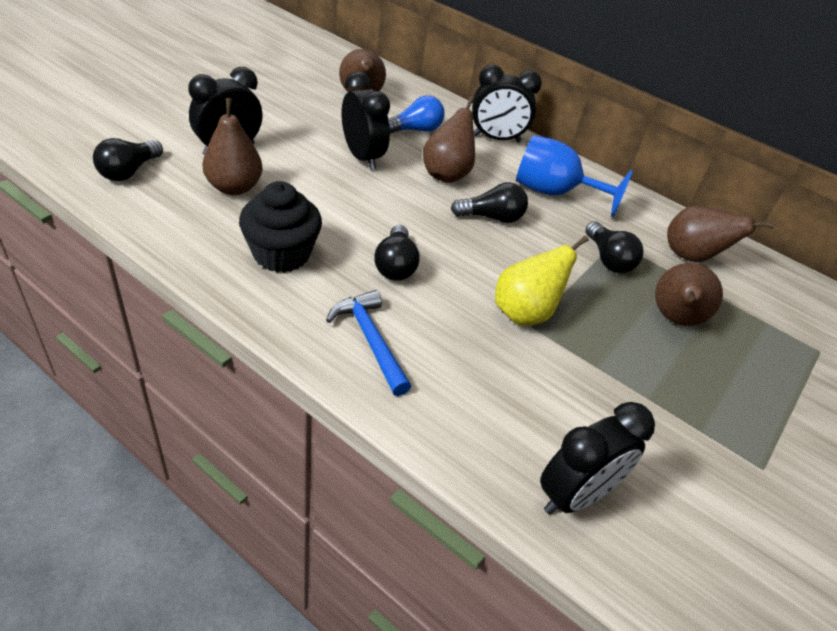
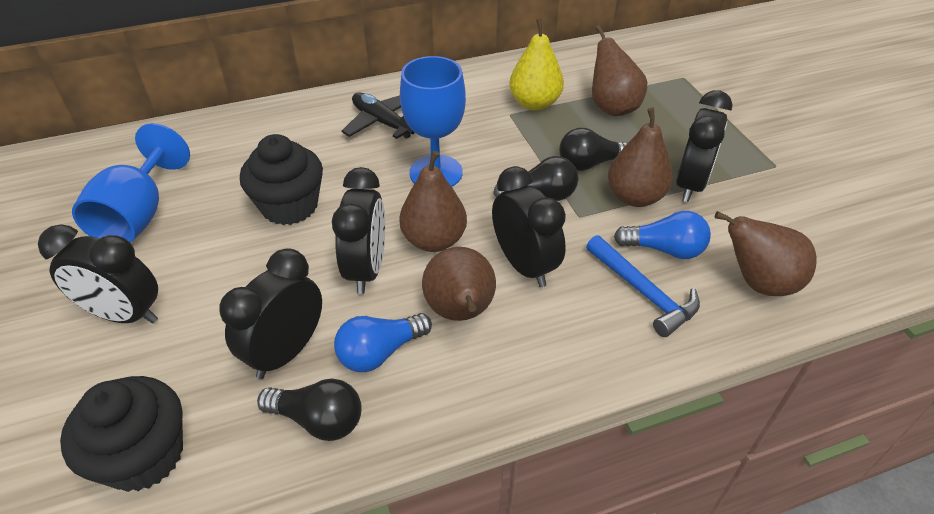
black clock: [188,67,263,155] [342,72,390,170] [472,65,542,143] [540,402,655,514] = 4 -> [38,224,158,324] [219,248,322,379] [332,167,385,294] [492,166,566,287] [676,90,733,202] = 5
black cupcake: [239,181,322,273] = 1 -> [60,376,183,492] [240,134,323,225] = 2
black light bulb: [93,138,163,181] [374,225,420,281] [451,182,528,223] [586,221,643,273] = 4 -> [257,379,362,441] [493,156,578,201] [559,128,628,171] = 3
black plane: none = 0 -> [341,92,415,139] = 1
blue goblet: [516,135,632,217] = 1 -> [72,123,190,243] [400,56,466,187] = 2
blue light bulb: [388,95,445,133] = 1 -> [334,313,432,372] [614,211,711,259] = 2

